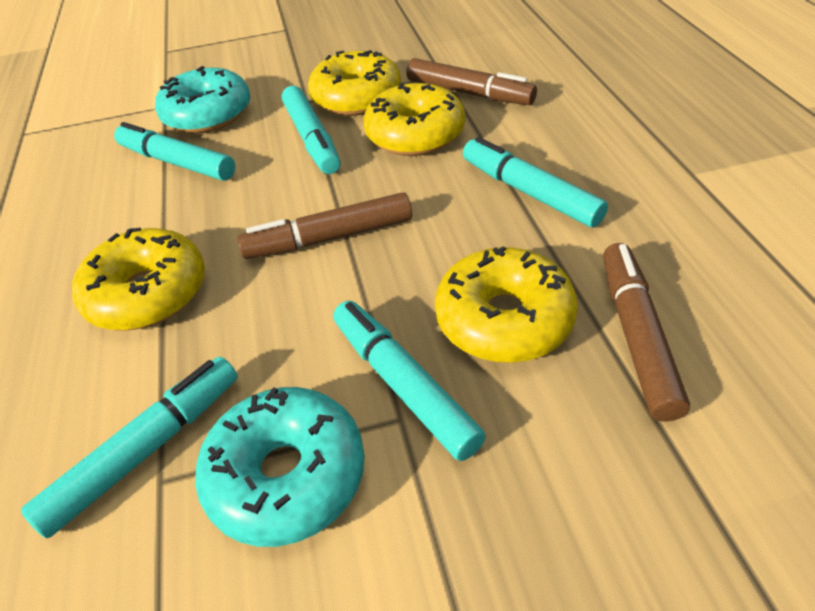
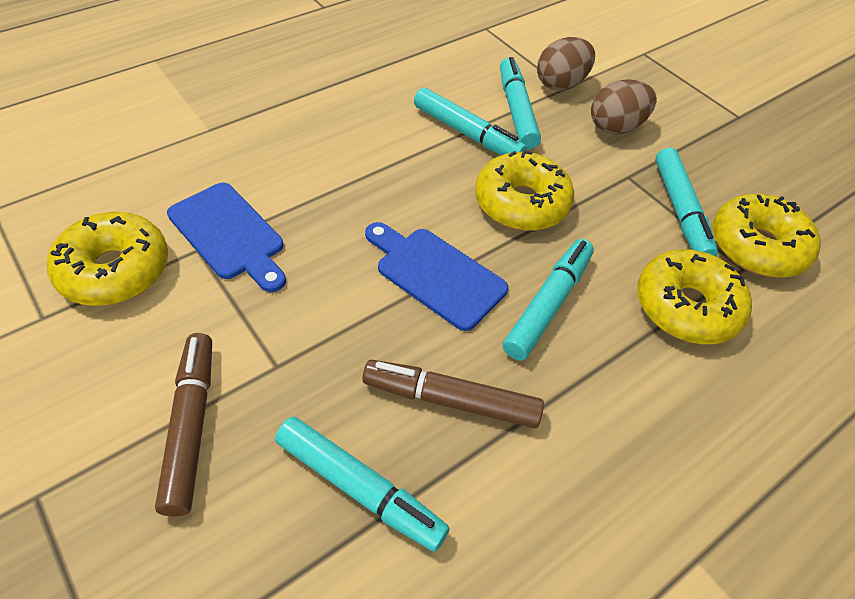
blue cutting board: none = 0 -> [167,183,286,292] [365,222,508,331] = 2
brown egg: none = 0 -> [537,37,595,91] [591,79,657,134] = 2
brown marker: [238,192,412,259] [406,58,537,105] [603,243,690,422] = 3 -> [155,333,212,517] [363,360,544,428] = 2
turquoise donut: [155,66,251,134] [195,387,365,547] = 2 -> none = 0

